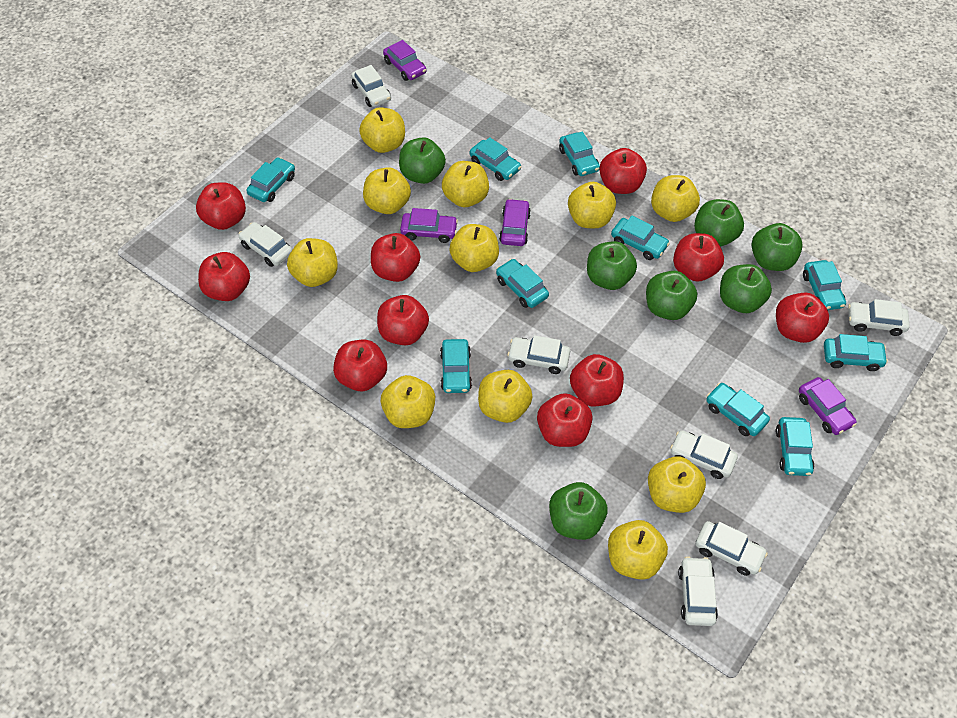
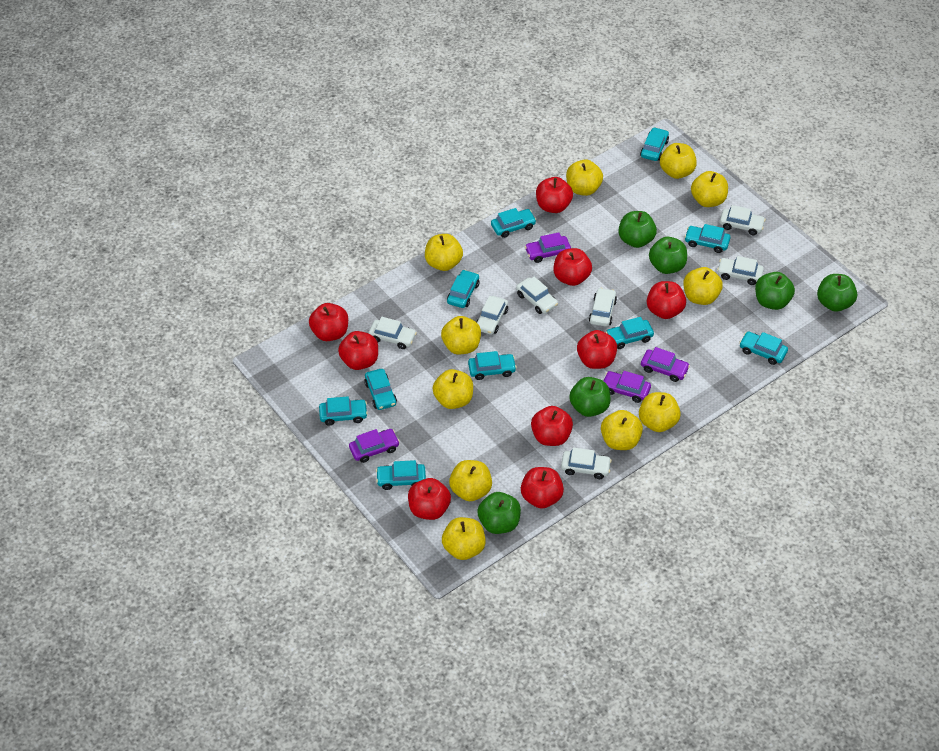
green apple: [399,137,446,184] [549,482,607,540] [587,241,637,290] [646,271,697,320] [694,199,744,246] [720,264,772,313] [752,223,803,271] = 7 -> [477,492,521,534] [569,377,611,417] [618,211,657,248] [649,237,687,274] [755,272,795,310] [817,274,857,312] = 6
red apple: [196,182,246,230] [198,252,250,301] [333,340,387,391] [371,233,420,282] [377,295,429,345] [537,393,593,447] [570,354,624,406] [599,148,647,194] [673,233,724,282] [776,293,829,343] = 10 -> [309,303,348,341] [338,331,378,370] [408,478,451,520] [521,467,564,509] [531,406,573,446] [536,177,573,213] [554,248,592,286] [577,330,617,369] [647,281,686,319] = 9

